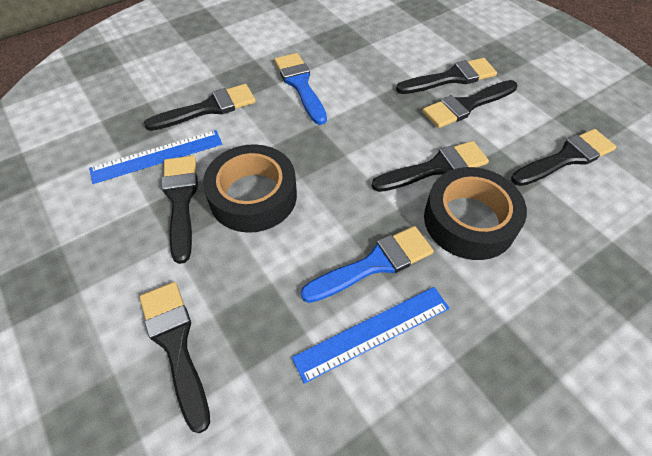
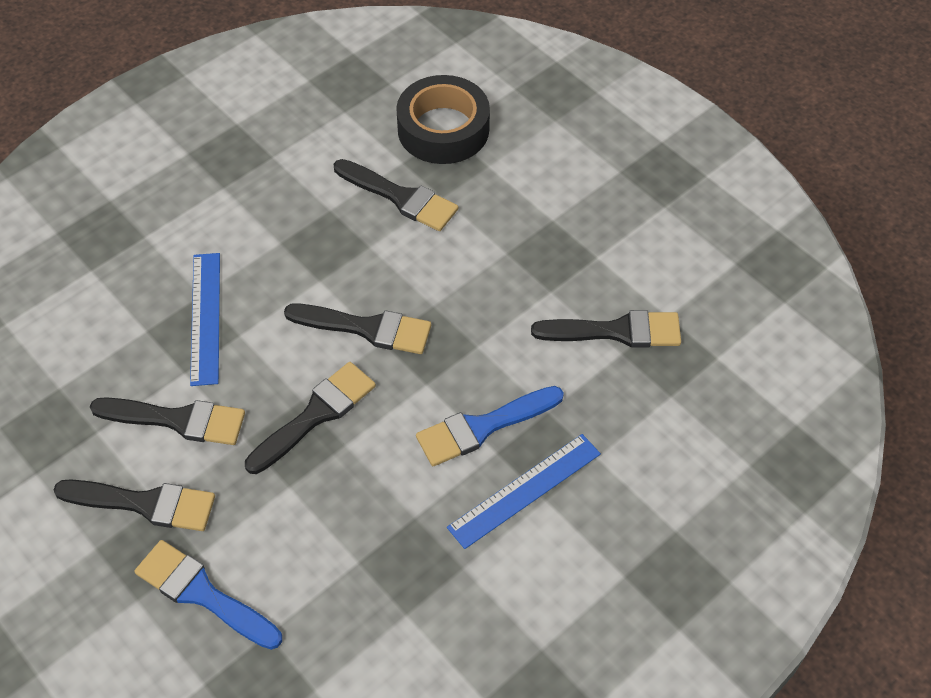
black brush: [139,282,210,433] [144,84,256,131] [162,156,198,264] [372,141,489,192] [396,58,497,94] [422,80,518,128] [511,129,616,186] = 7 -> [53,479,215,531] [90,397,245,445] [245,362,376,474] [284,304,431,354] [334,159,458,231] [531,310,681,348] = 6
black tape: [203,144,297,233] [424,167,527,260] = 2 -> [396,75,490,164] = 1

